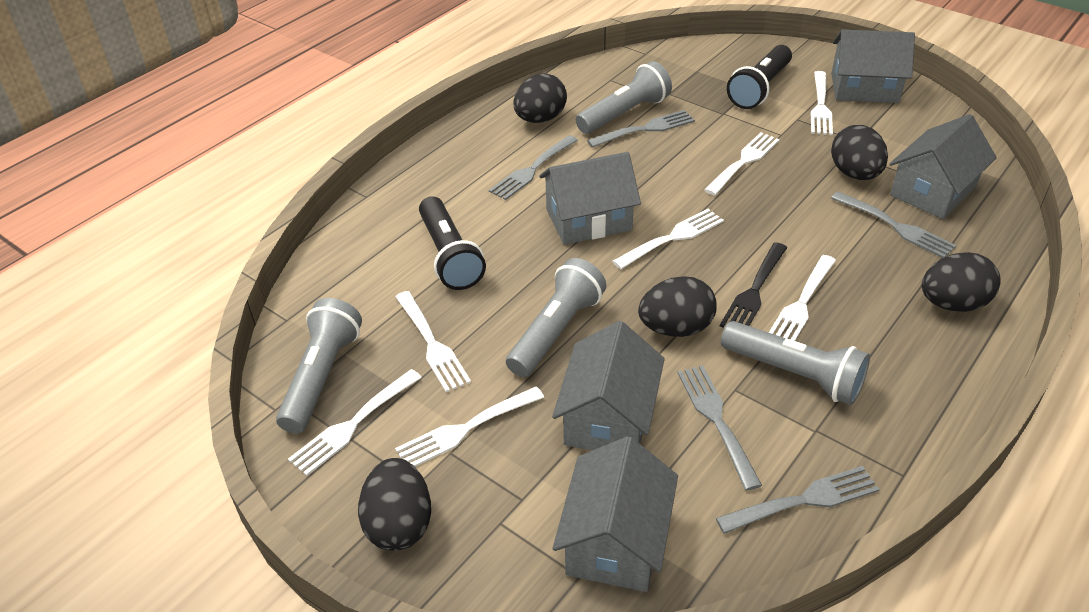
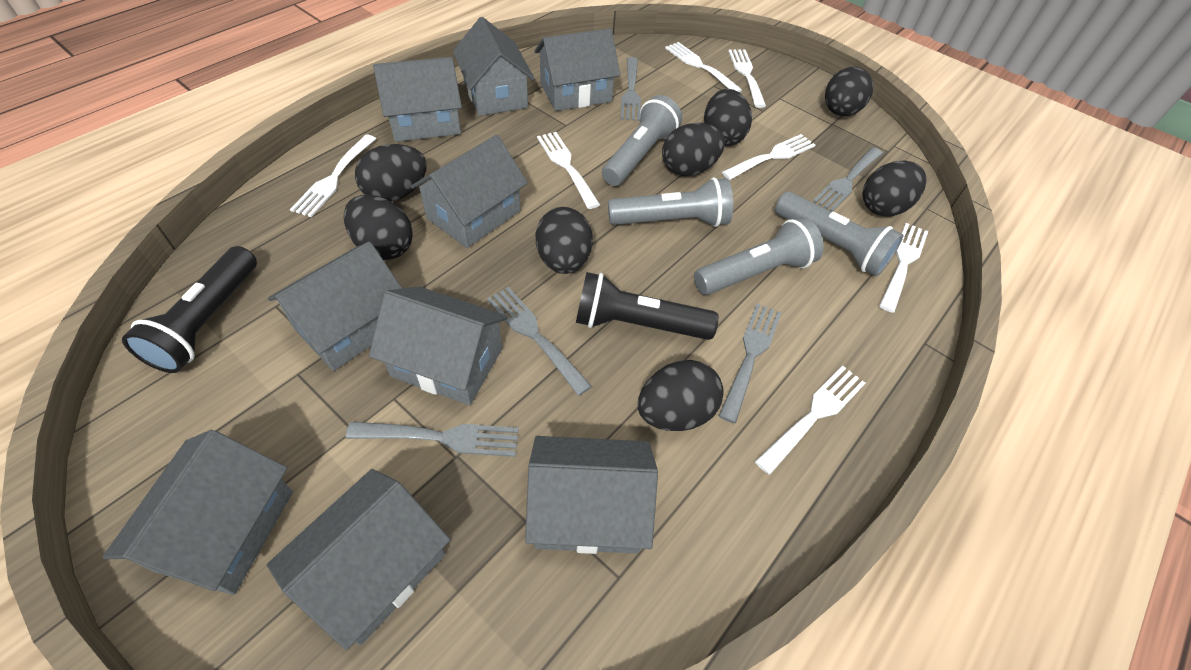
black egg: [358,458,431,551] [514,73,567,123] [638,276,717,337] [831,125,888,180] [922,252,1001,312] = 5 -> [344,195,413,260] [355,144,427,201] [536,207,593,274] [638,360,724,431] [662,123,725,176] [704,89,752,146] [825,67,873,116] [863,160,926,216] = 8
black fork: [720,242,787,327] = 1 -> none = 0
grey house: [539,152,641,245] [552,321,665,450] [553,436,678,592] [831,30,915,103] [889,114,997,219] = 5 -> [103,430,293,595] [267,469,450,650] [268,242,402,371] [369,286,508,405] [373,57,462,142] [411,135,528,248] [453,17,535,116] [525,436,658,554] [534,28,620,111] = 9

